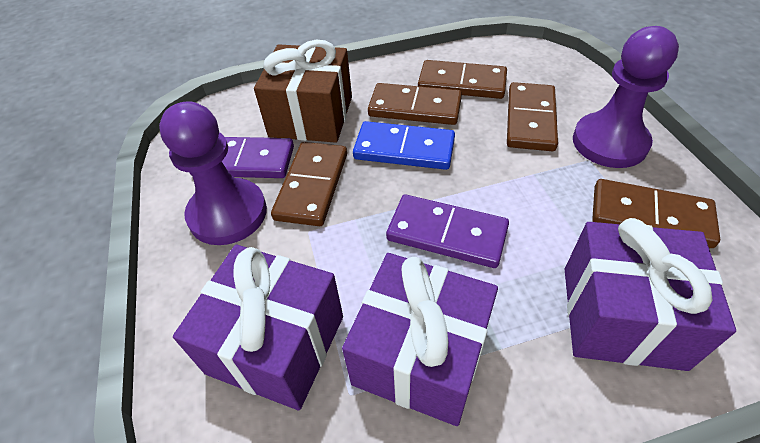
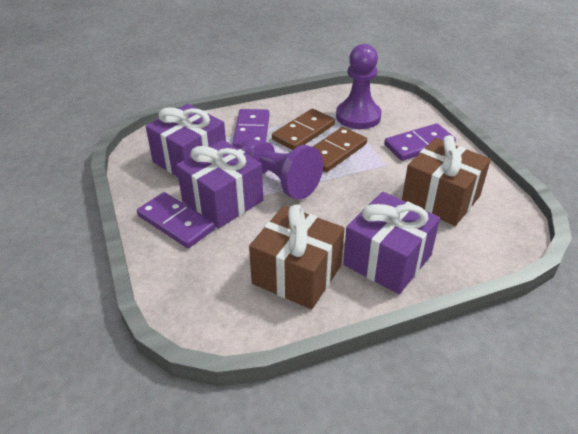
blue domino: [353,121,455,170] = 1 -> none = 0
brown domino: [271,142,347,226] [368,83,462,125] [418,60,507,99] [507,82,558,151] [592,179,720,248] = 5 -> [272,109,335,150] [312,127,367,172] = 2
brown gift: [254,40,352,143] = 1 -> [249,204,345,309] [402,135,491,226] = 2
purple domino: [189,137,294,178] [386,194,509,268] = 2 -> [137,192,215,248] [232,109,270,148] [384,123,456,161] = 3

